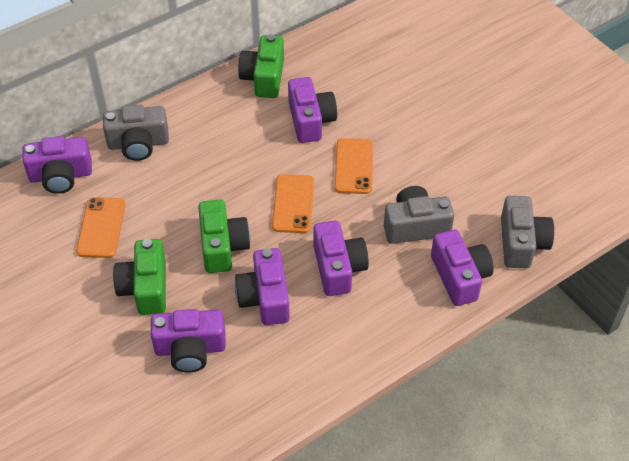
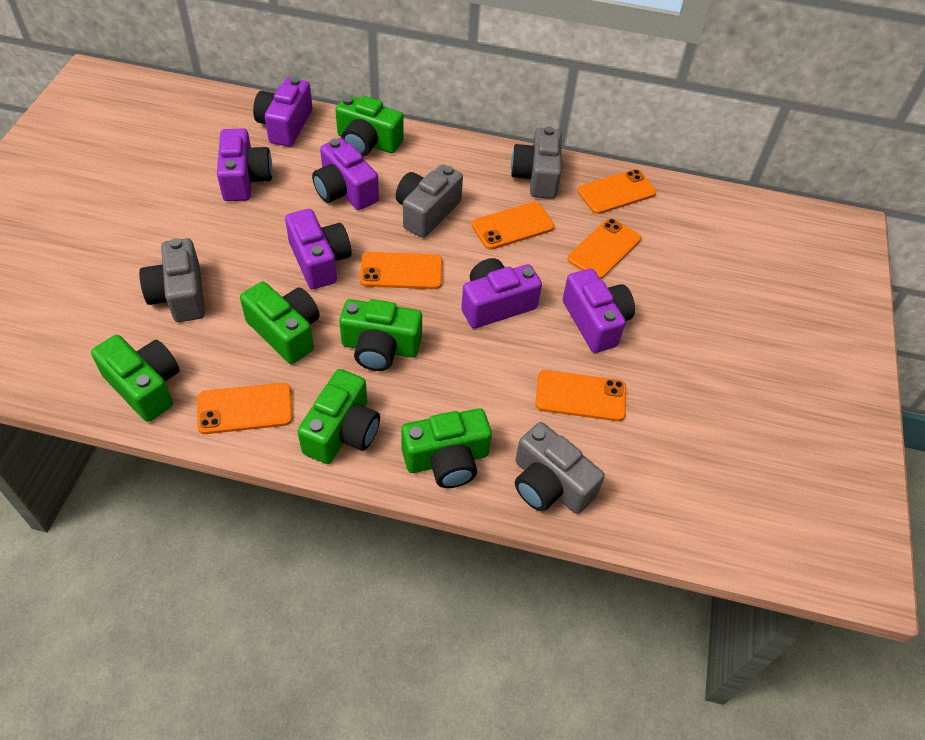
green camera: [113,239,166,315] [198,199,251,273] [238,34,284,98] = 3 -> [91,335,180,422] [240,282,320,364] [297,369,380,464] [336,95,404,157] [339,299,422,371] [401,408,492,488] = 6
grey camera: [103,104,169,161] [384,186,454,244] [501,196,554,268] = 3 -> [139,238,205,322] [396,164,463,238] [511,126,562,199] [515,422,605,514] = 4
orange phone: [76,197,126,258] [272,174,314,233] [334,138,373,194] = 3 -> [197,383,293,434] [360,252,443,289] [472,202,554,250] [535,370,626,421] [568,218,641,279] [577,169,657,214] = 6

